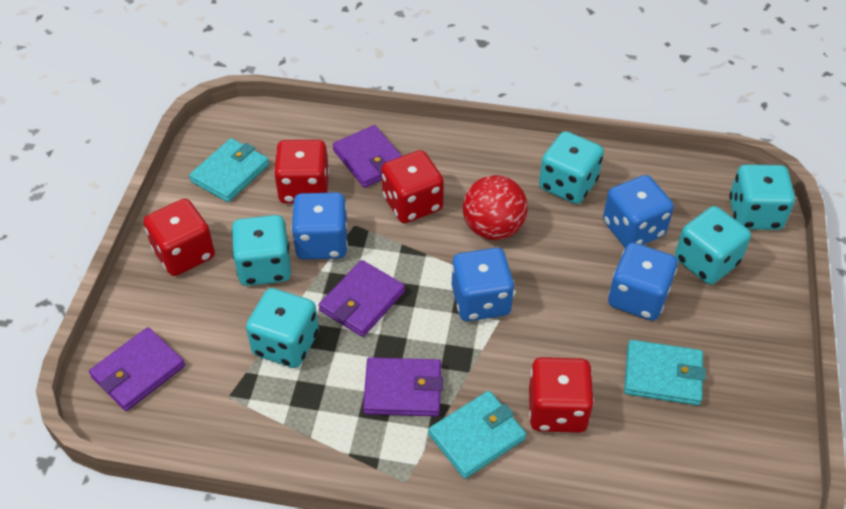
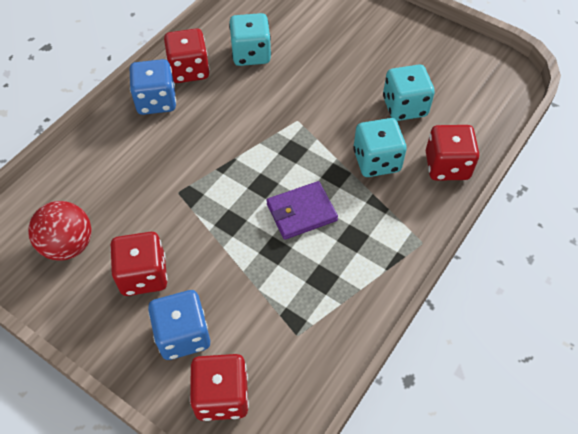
blue dice: [292,192,348,259] [452,248,514,321] [603,175,674,248] [608,242,678,321] = 4 -> [130,59,176,115] [148,290,210,360] = 2
purple wallet: [89,327,185,411] [319,260,405,337] [333,125,402,188] [363,357,443,416] = 4 -> [267,181,338,240] = 1
turquoise dice: [232,215,291,286] [246,288,319,368] [539,131,604,204] [675,206,751,285] [729,164,795,230] = 5 -> [229,13,271,66] [353,118,407,177] [383,65,435,121] = 3
turquoise wallet: [189,138,269,202] [428,391,526,479] [624,340,706,406] = 3 -> none = 0

